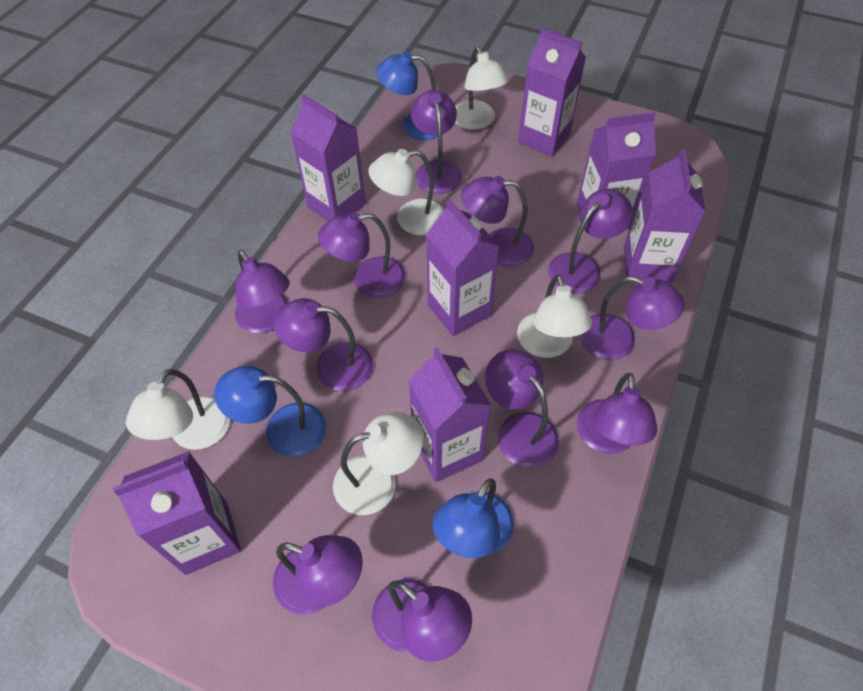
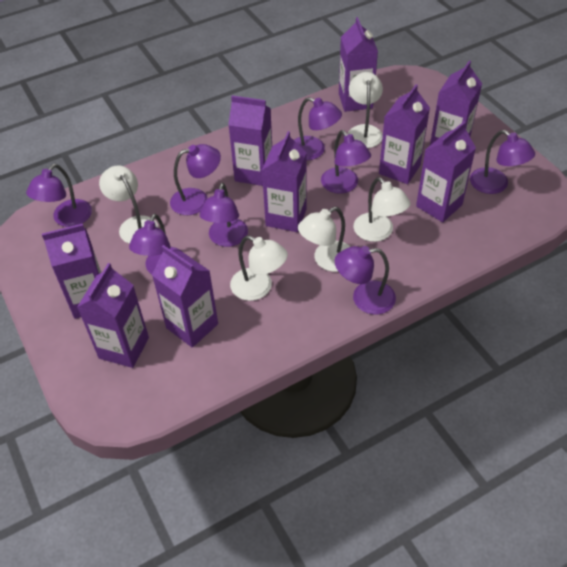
blue lamp: [214,366,326,457] [376,51,438,140] [433,478,514,558] = 3 -> none = 0
purple carton: [113,451,241,575] [290,94,366,221] [408,347,491,482] [426,199,500,336] [518,28,586,157] [577,112,656,229] [624,149,706,283] = 7 -> [42,224,101,319] [77,263,149,368] [152,245,218,348] [228,95,272,186] [262,131,307,232] [339,17,378,112] [379,84,430,184] [416,121,476,222] [430,60,482,145] = 9
purple lamp: [235,250,290,333] [273,535,363,615] [274,298,373,391] [318,212,406,298] [372,579,472,662] [411,90,462,194] [461,176,534,267] [485,349,559,468] [548,189,633,294] [577,373,657,454] [579,276,685,360] = 11 -> [26,164,92,227] [129,214,181,274] [170,144,221,215] [200,183,248,247] [294,97,342,160] [321,130,371,194] [335,246,396,315] [470,130,535,194] = 8

